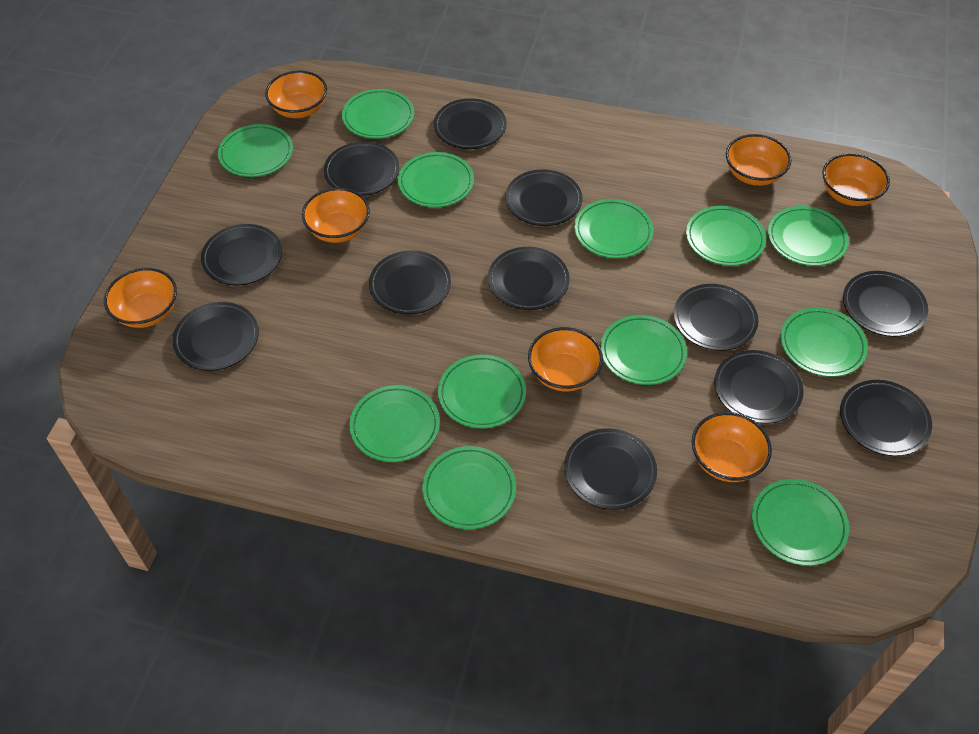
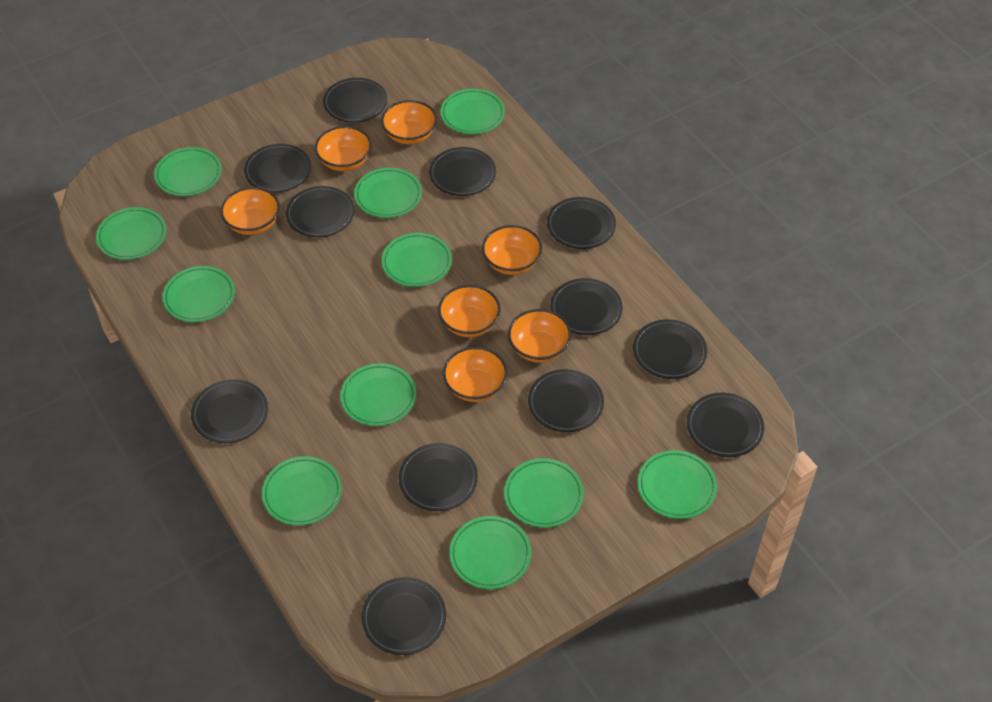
green plate: [218,124,293,177] [342,89,414,139] [350,385,440,462] [398,152,474,207] [422,446,516,529] [438,355,526,429] [574,199,654,258] [601,315,687,385] [686,206,766,266] [752,479,849,566] [768,206,849,266] [781,307,868,377] = 12 -> [96,207,166,260] [154,147,222,196] [162,266,235,322] [262,456,342,525] [340,363,416,426] [354,168,422,218] [382,233,452,287] [441,89,505,134] [449,516,532,589] [504,458,584,528] [638,450,717,519] = 11

